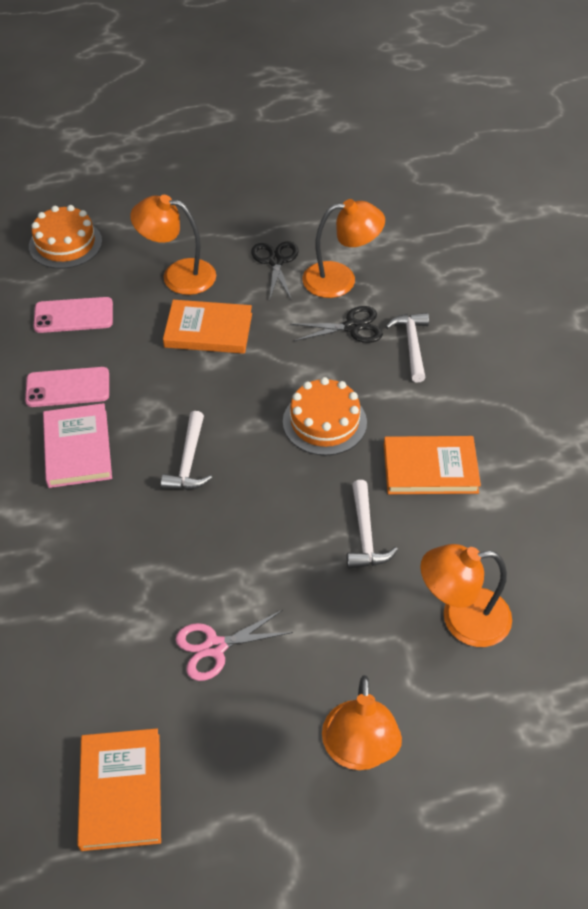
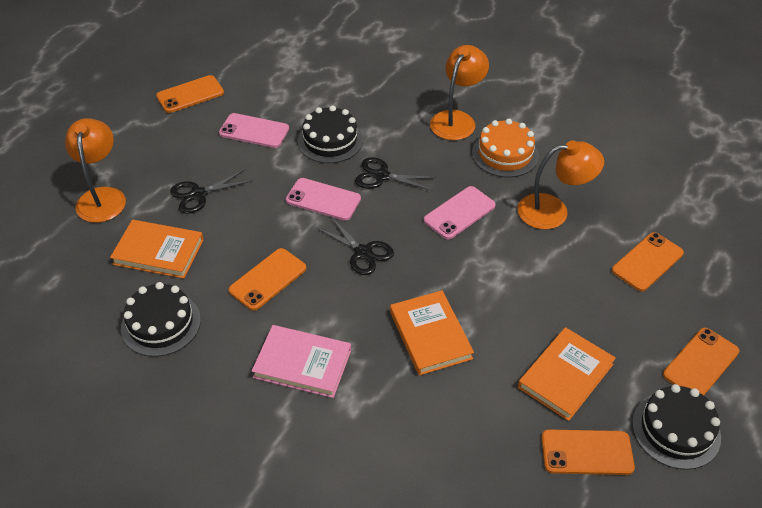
black cake: none = 0 -> [121,282,201,357] [298,105,363,163] [632,384,721,470] = 3
black scissors: [251,241,299,300] [290,306,383,343] = 2 -> [170,170,253,214] [316,217,394,275] [355,157,436,191] = 3
orange cake: [29,205,102,269] [283,377,367,456] = 2 -> [472,119,539,178] = 1
orange lamp: [130,195,216,295] [302,199,385,298] [322,675,402,770] [420,544,512,647] = 4 -> [65,118,126,223] [430,45,489,140] [518,141,604,229] = 3
orange phone: none = 0 -> [156,75,224,113] [229,248,306,311] [541,429,635,475] [612,232,684,291] [663,328,740,395] = 5
pink phone: [25,367,109,407] [34,297,113,333] = 2 -> [219,113,289,148] [286,178,361,221] [424,186,496,239] = 3
pink scissors: [175,610,293,681] = 1 -> none = 0
white hammer: [161,411,212,490] [347,480,398,569] [386,313,429,382] = 3 -> none = 0

